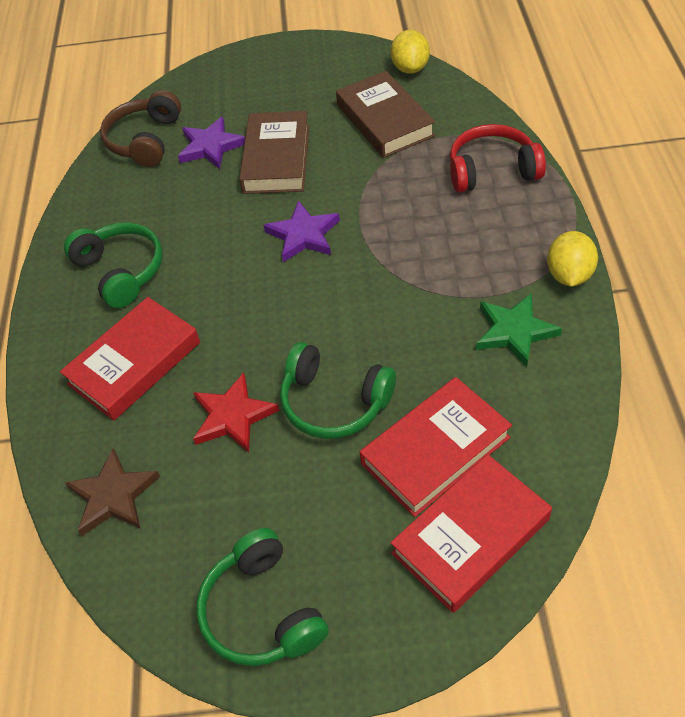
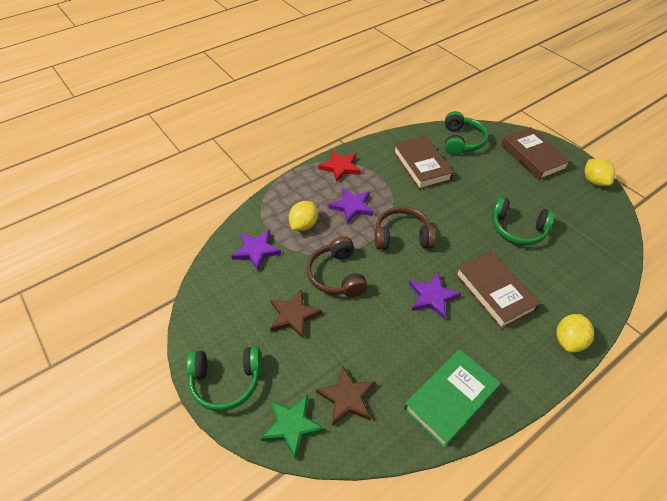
brown book: [239,111,309,194] [336,71,435,158] = 2 -> [393,136,454,190] [455,251,541,329] [501,127,571,180] = 3
brown headphones: [100,90,181,167] = 1 -> [307,236,368,297] [375,206,436,250] = 2
brown star: [65,448,160,536] = 1 -> [270,290,322,339] [316,366,375,426] = 2
green book: none = 0 -> [404,349,500,448] = 1
purple star: [178,117,245,169] [263,200,340,262] = 2 -> [231,230,281,271] [328,187,374,224] [409,272,461,320] = 3
red book: [60,297,200,421] [360,377,512,517] [390,454,552,613] = 3 -> none = 0
red headphones: [450,124,546,193] = 1 -> none = 0
yellow lemon: [391,30,430,74] [547,231,598,287] = 2 -> [289,201,318,231] [556,314,594,353] [584,158,615,187] = 3

